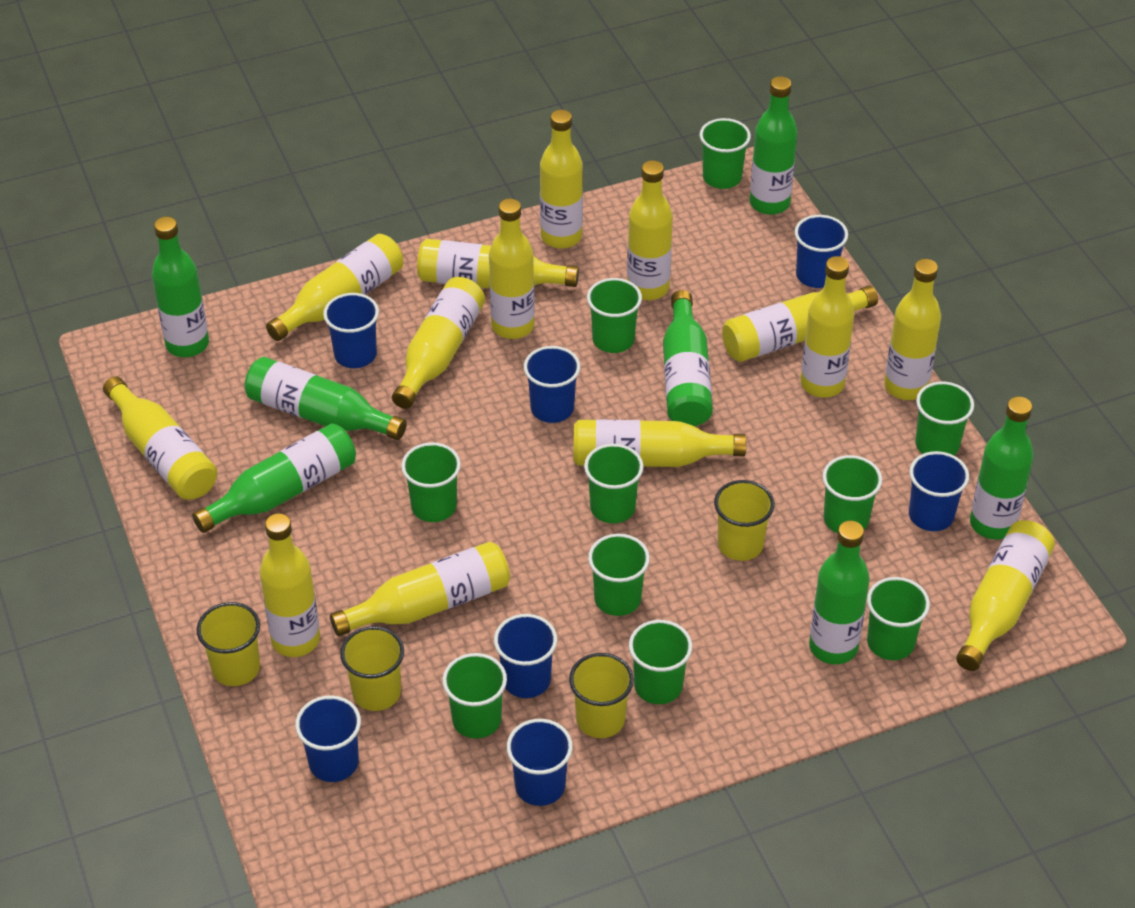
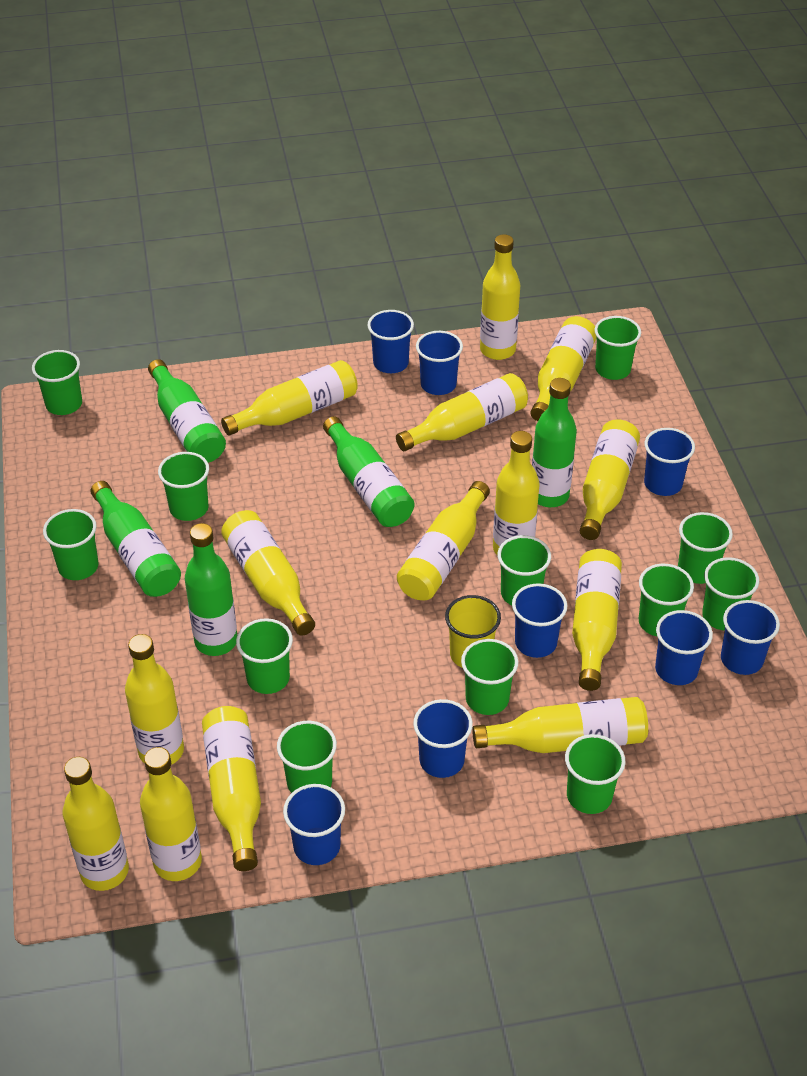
blue cup: [295,695,361,782] [323,293,379,368] [494,614,557,698] [507,719,573,806] [524,346,580,423] [794,215,848,288] [909,451,969,531] = 7 -> [283,784,345,865] [367,310,414,373] [413,699,473,778] [416,331,463,395] [512,583,568,658] [644,428,695,496] [655,610,713,685] [721,600,780,675] = 8
green bottle: [152,217,209,357] [192,423,356,533] [245,357,407,440] [663,290,713,426] [750,76,798,215] [809,520,870,664] [970,396,1034,540] = 7 -> [90,481,181,597] [148,359,226,463] [185,523,237,656] [323,416,414,527] [532,378,577,507] = 5
green cup: [401,442,461,522] [442,653,507,739] [584,444,644,523] [587,278,642,353] [588,534,650,616] [629,620,692,704] [700,118,751,189] [822,455,882,533] [867,577,930,660] [915,382,974,455] = 10 -> [32,350,82,415] [43,509,99,580] [158,452,209,521] [236,618,293,694] [277,721,337,793] [461,639,519,715] [498,535,551,605] [565,734,626,814] [595,316,641,380] [639,564,694,636] [678,512,733,584] [702,557,759,630] = 12
yellow cup: [196,602,260,686] [340,626,404,711] [569,653,634,738] [714,480,775,561] = 4 -> [445,595,501,668] = 1

